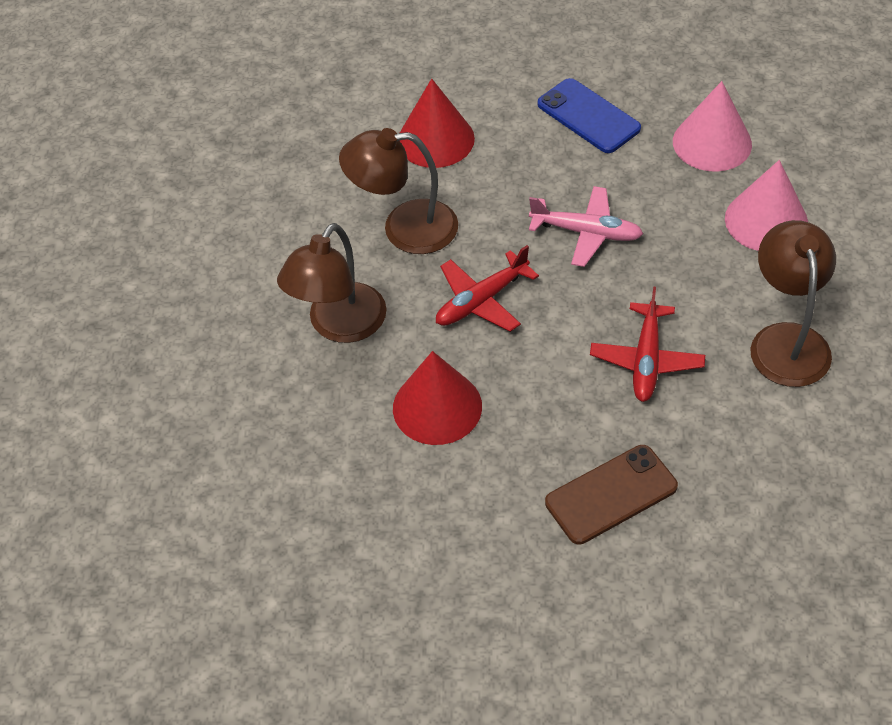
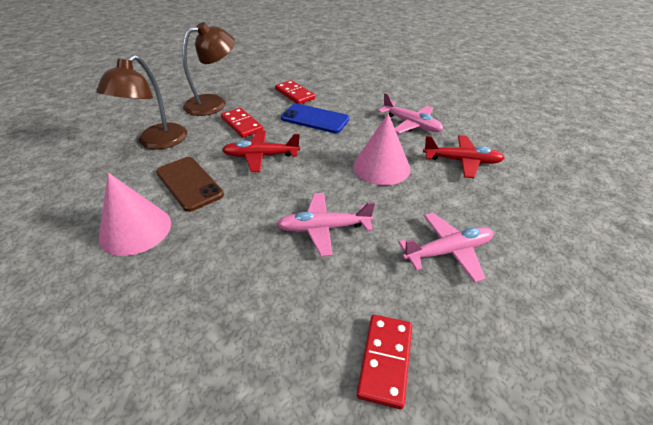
brown lamp: [277,223,387,343] [339,128,458,254] [750,220,836,387] = 3 -> [96,55,187,149] [182,22,235,116] = 2
pink plane: [529,186,643,267] = 1 -> [277,193,375,257] [378,93,443,133] [398,213,494,283] = 3
red cone: [393,351,482,445] [400,79,475,168] = 2 -> none = 0
red domino: none = 0 -> [221,108,263,138] [275,80,315,104] [357,315,412,409] = 3

